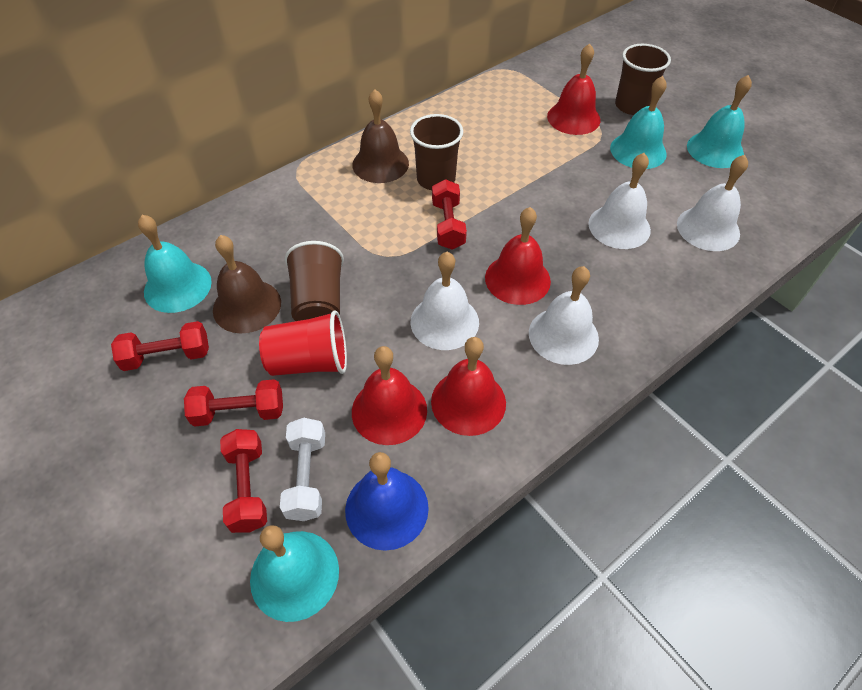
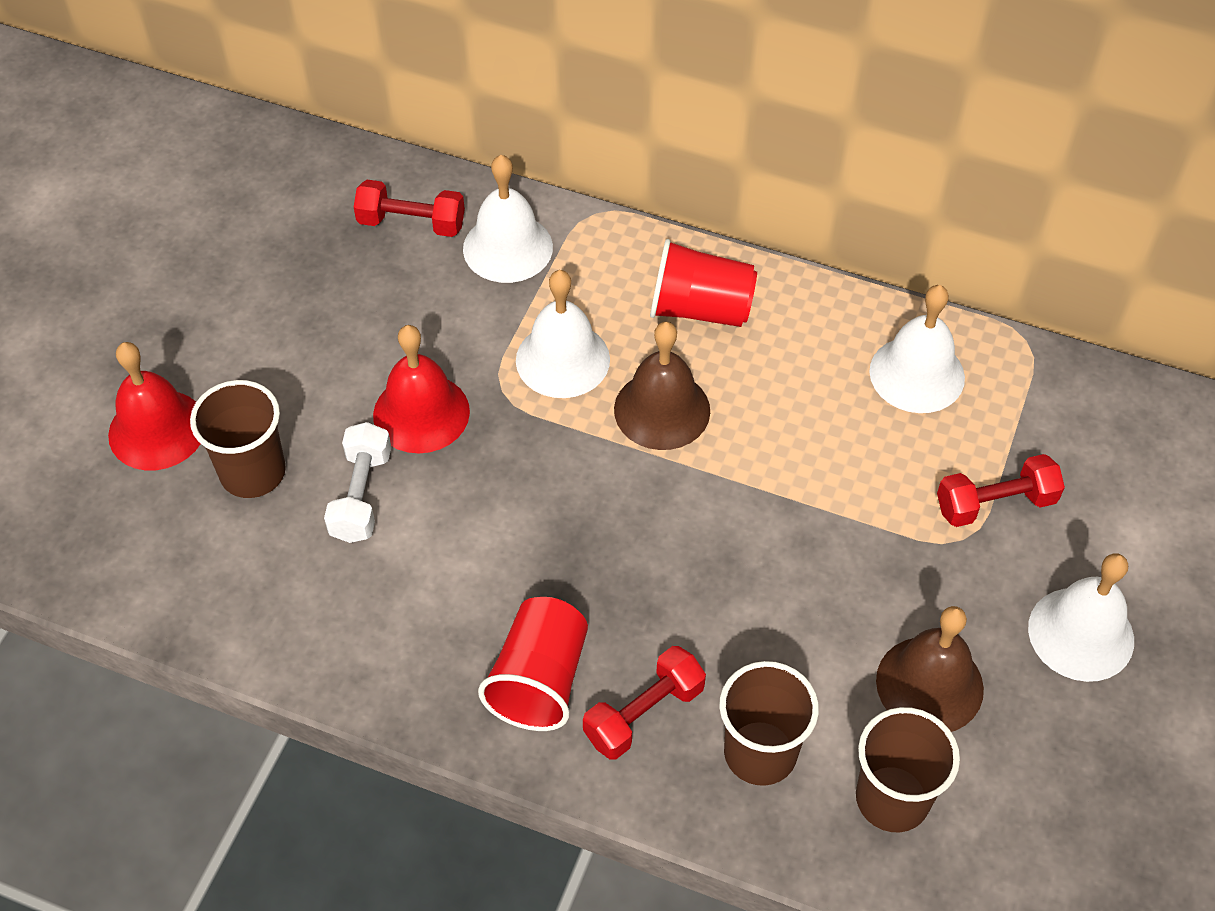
blue bell: [345,452,429,551] = 1 -> none = 0
red bell: [352,346,427,445] [431,337,506,436] [485,207,551,305] [547,43,601,135] = 4 -> [108,342,201,470] [373,325,470,453] = 2
red cup: [259,310,347,376] = 1 -> [478,597,588,731] [650,239,757,327] = 2
red dumbbell: [111,321,209,371] [184,379,283,427] [220,429,267,533] [432,179,467,249] = 4 -> [354,180,465,237] [583,646,706,760] [937,454,1065,527] = 3
turquoise bell: [138,215,212,313] [250,525,339,622] [610,76,667,169] [687,75,752,168] = 4 -> none = 0

